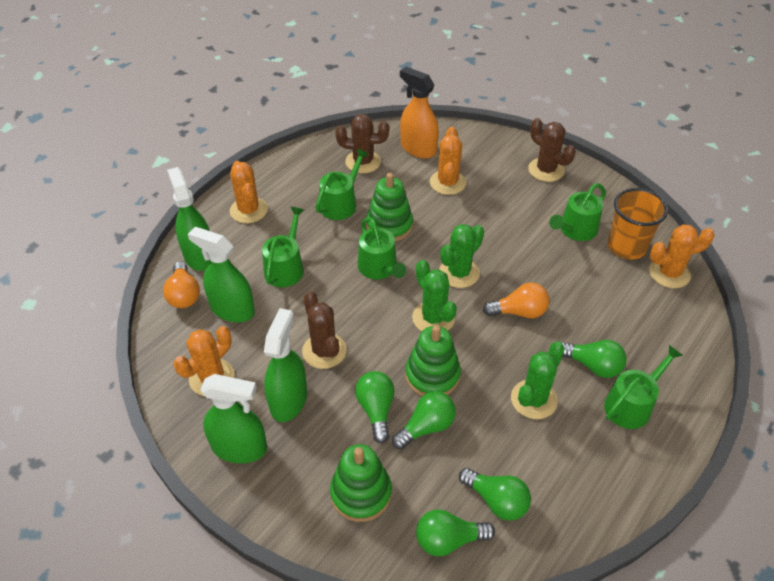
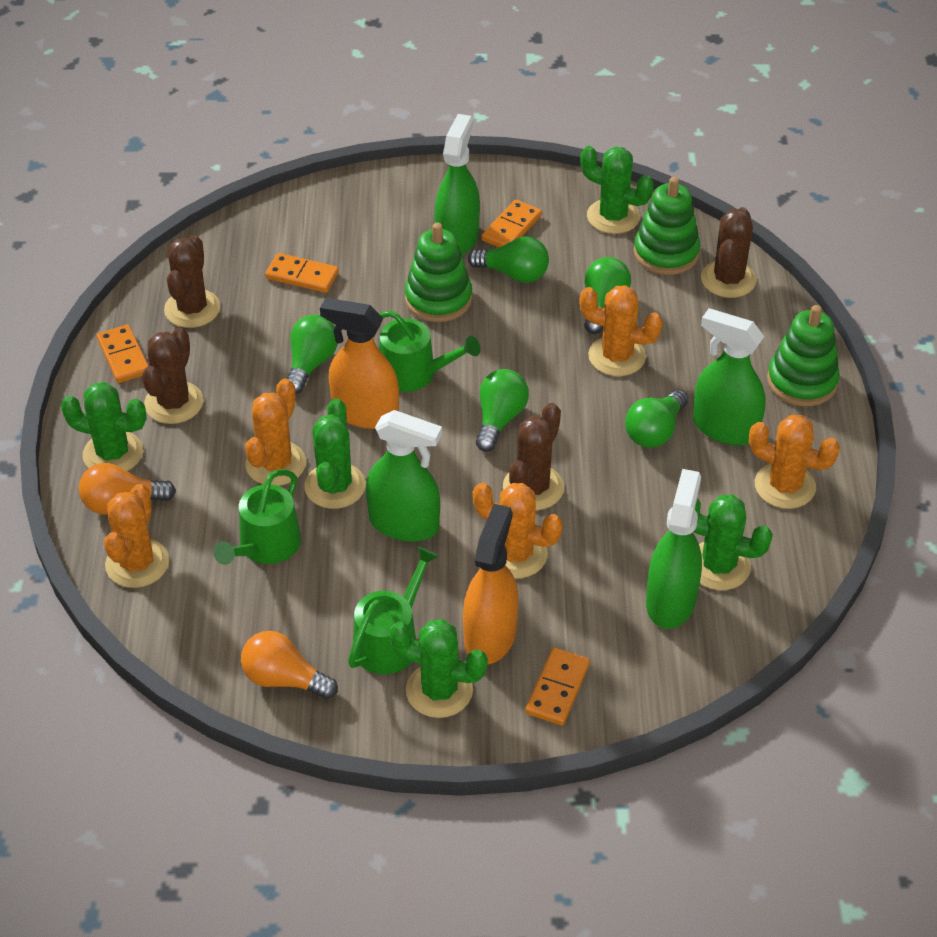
brown cactus: [302,291,346,369] [335,114,389,174] [528,118,575,182] = 3 -> [142,328,203,424] [164,235,221,328] [503,403,564,510] [701,207,756,298] = 4
green cactus: [412,260,457,331] [439,224,484,288] [511,341,565,419] = 3 -> [61,382,147,471] [304,398,366,509] [389,619,488,718] [580,146,654,234] [694,495,773,590] = 5
green watering can: [262,207,304,287] [315,148,369,220] [358,217,406,279] [549,183,606,241] [604,345,683,429] = 5 -> [213,469,301,565] [348,546,439,674] [379,311,480,392] = 3
orange cactus: [173,326,235,396] [230,161,268,223] [430,127,466,195] [649,224,715,288] = 4 -> [104,484,169,588] [245,378,306,486] [473,483,563,578] [579,285,663,376] [749,415,840,509] = 5
orange cup: [608,188,668,260] = 1 -> none = 0
orange domino: none = 0 -> [97,325,149,383] [265,253,339,293] [481,200,542,247] [525,647,590,725] = 4
orange spray bottle: [400,67,439,159] = 1 -> [320,298,399,429] [463,504,519,664] = 2

